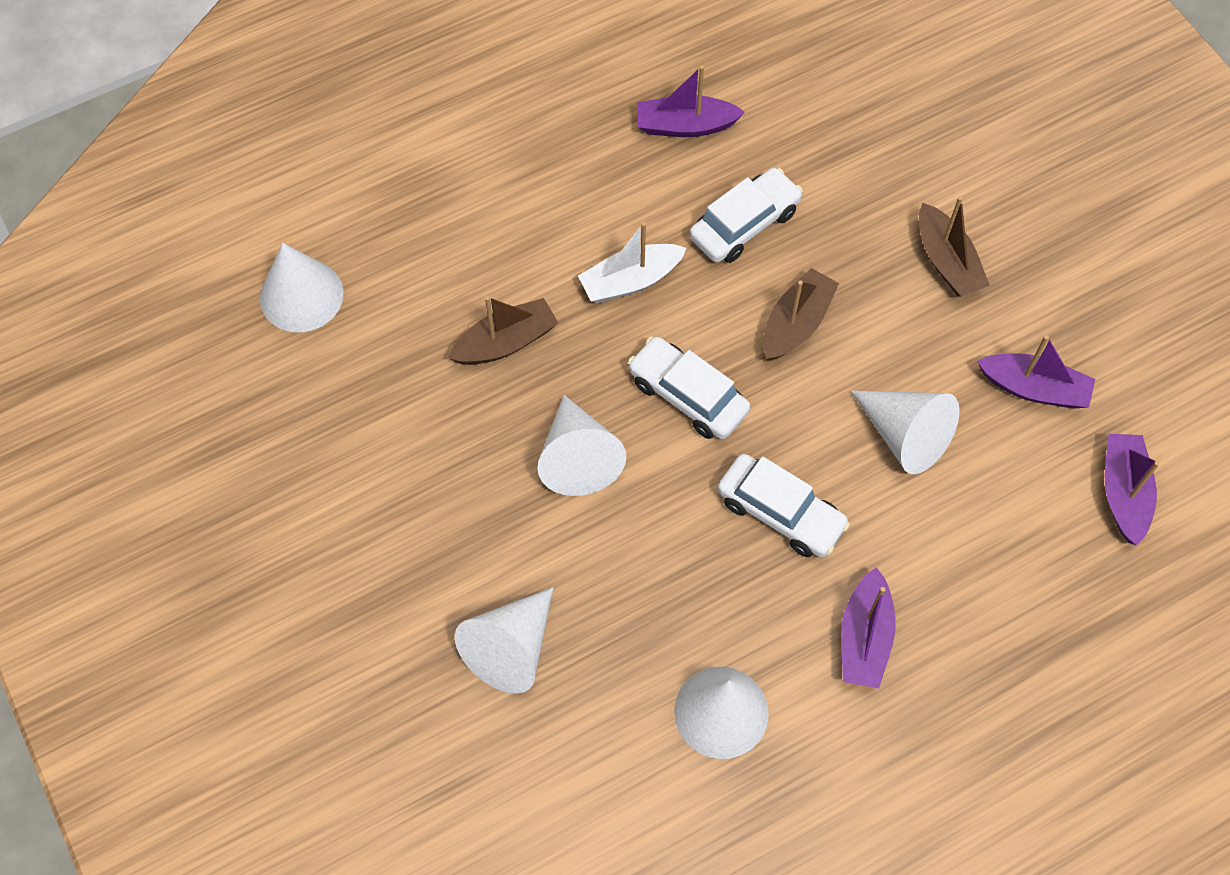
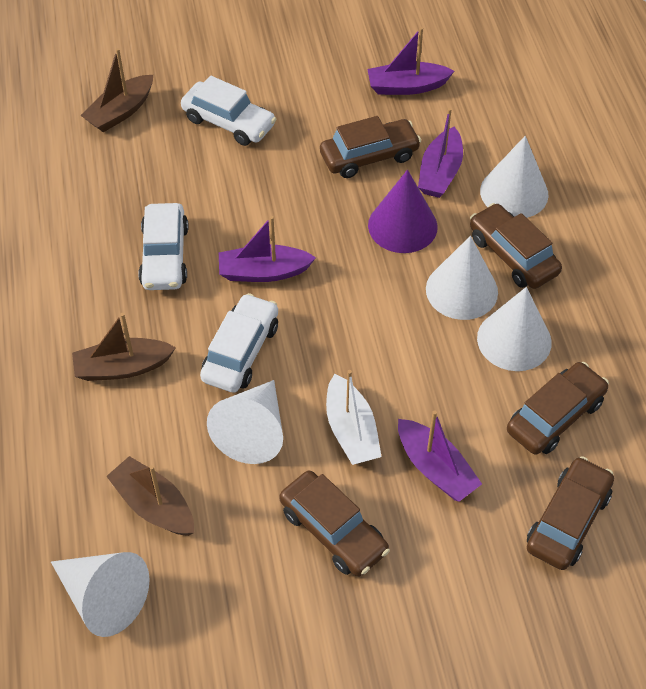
brown car: none = 0 -> [279,471,390,577] [320,116,421,178] [470,203,562,289] [507,362,609,455] [527,456,614,570] = 5
purple cone: none = 0 -> [368,170,438,253] = 1

